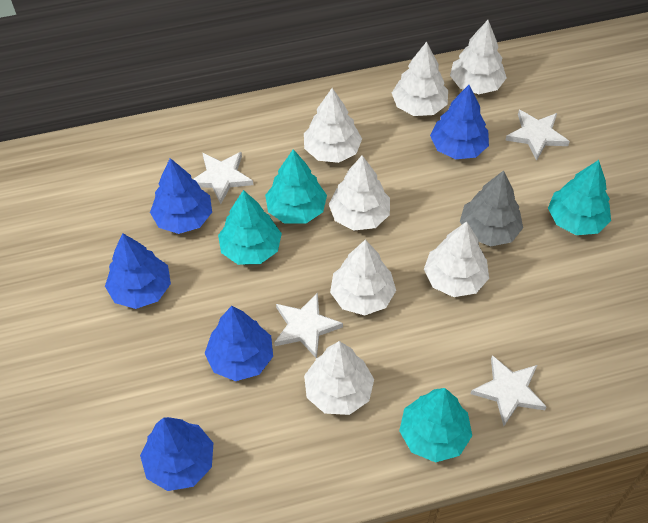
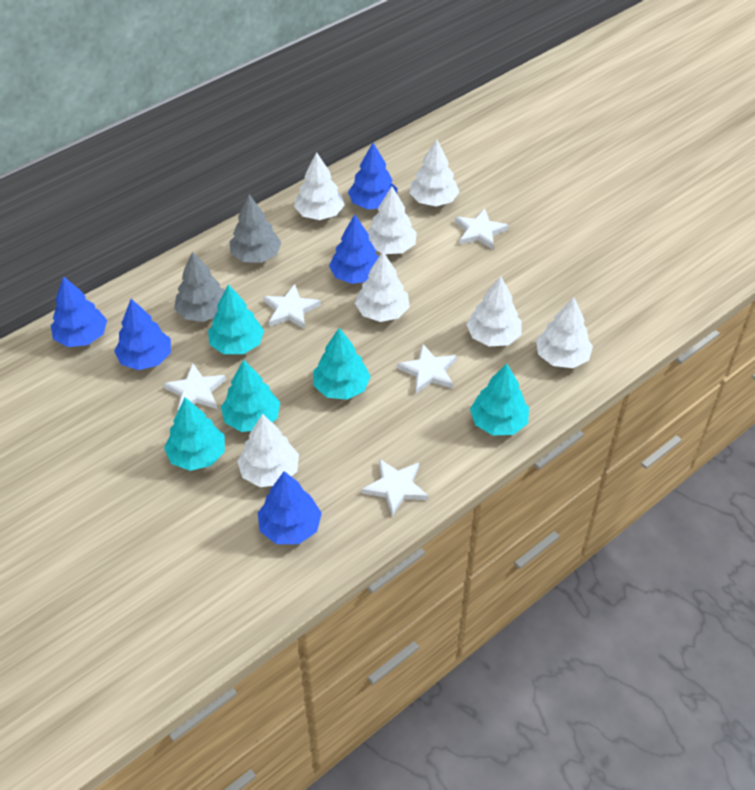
grey tree: [460,170,523,247] = 1 -> [174,251,225,322] [229,195,282,263] = 2
turquoise tree: [218,190,282,265] [265,149,327,224] [399,388,472,463] [548,160,611,235] = 4 -> [164,397,225,471] [208,284,264,354] [221,360,280,432] [313,328,371,400] [470,364,529,435] = 5
white star: [193,152,253,204] [274,293,343,358] [471,355,547,426] [505,110,570,161] = 4 -> [164,363,226,410] [263,284,321,329] [362,459,428,517] [397,344,457,393] [455,209,509,249] = 5

